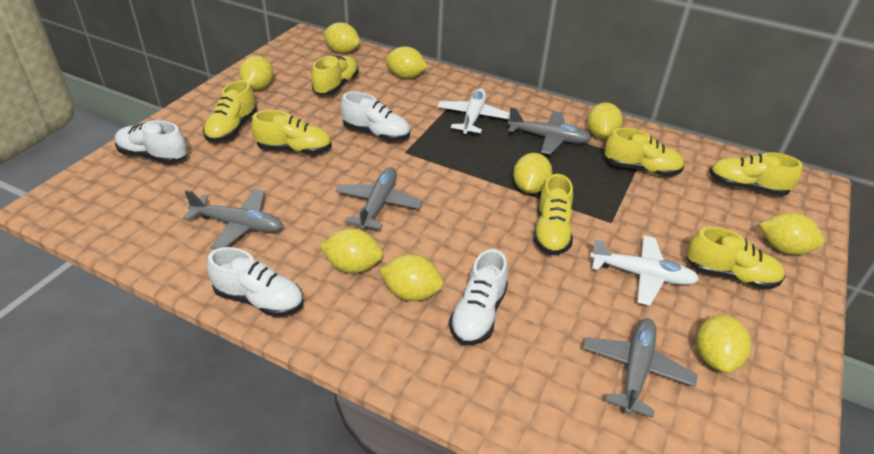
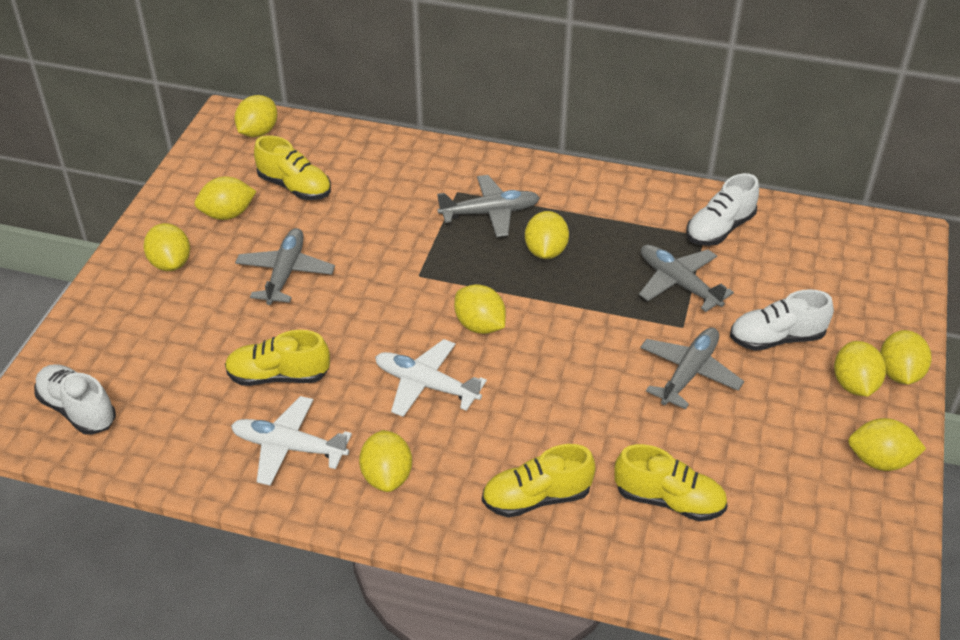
white shoe: [115,120,187,164] [207,247,304,317] [340,91,410,141] [449,249,508,345] = 4 -> [34,364,116,435] [686,173,759,246] [730,289,834,351] = 3
yellow shoe: [203,80,257,142] [251,110,332,154] [311,55,359,95] [533,174,573,255] [604,128,684,176] [686,227,785,289] [709,152,803,196] = 7 -> [225,330,330,386] [254,135,331,200] [482,444,596,518] [615,444,728,521] = 4

